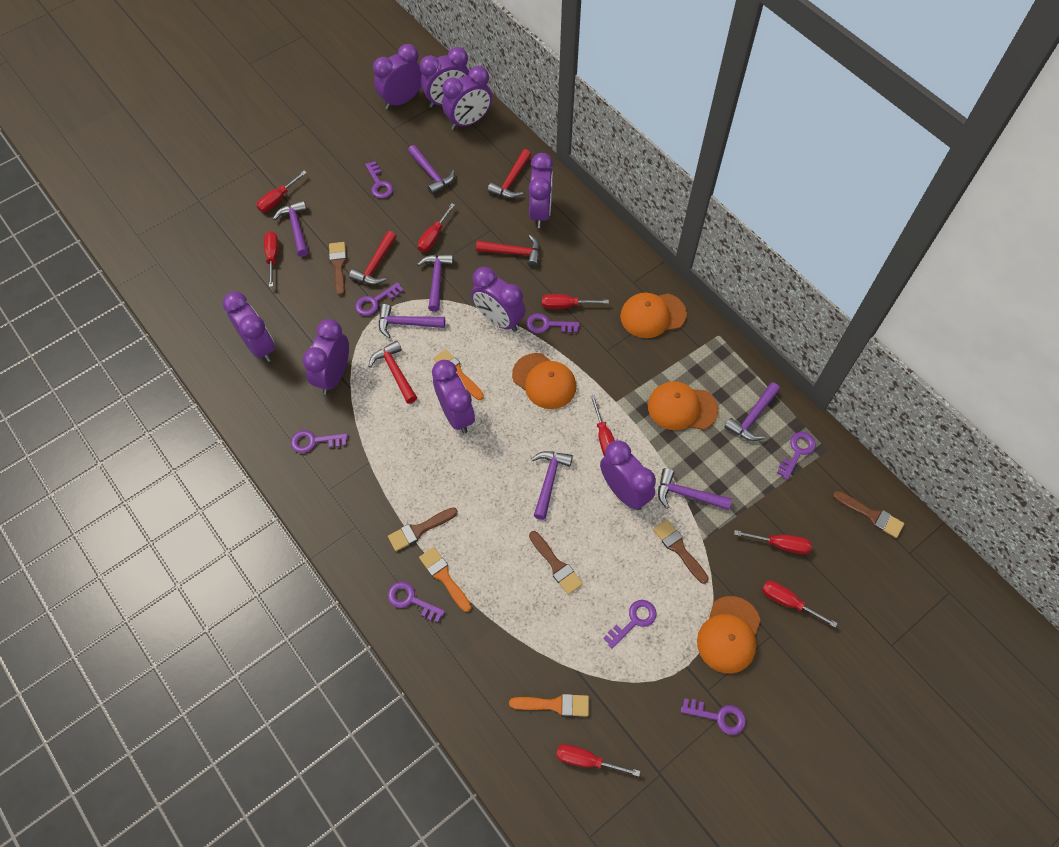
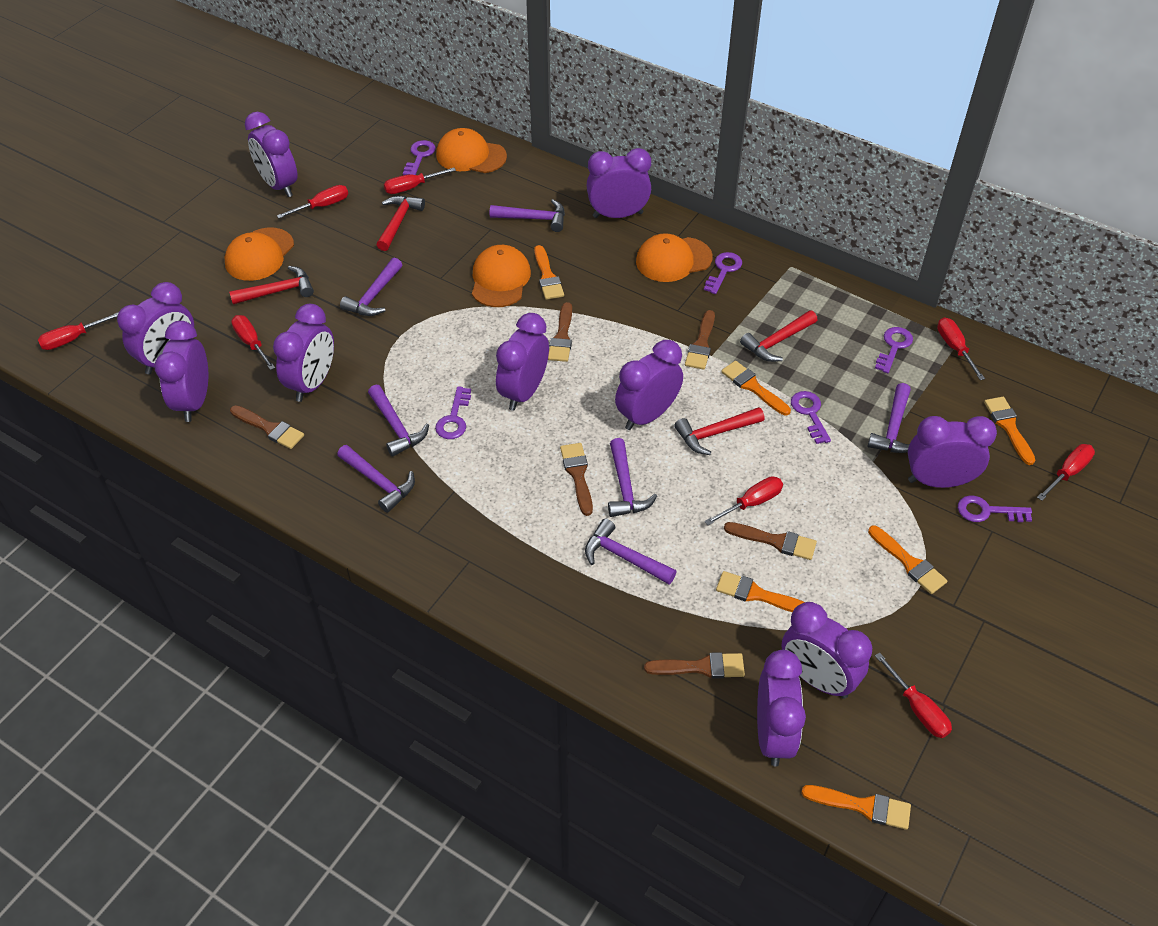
brown brush: [329,242,347,296] [388,507,458,551] [529,531,583,595] [653,519,709,584] [833,491,904,538] = 5 -> [230,405,304,449] [548,302,572,362] [560,443,593,516] [644,652,745,679] [685,310,715,370] [724,522,817,560] = 6
orange brush: [419,547,471,612] [433,349,484,400] [509,694,589,717] = 3 -> [534,245,564,300] [716,571,805,612] [721,361,791,416] [801,785,911,830] [868,525,948,594] [984,397,1035,465] = 6
purple clock: [223,292,275,362] [303,319,349,395] [373,44,422,110] [420,47,469,108] [432,360,475,433] [442,66,492,130] [471,267,526,332] [528,153,553,228] [600,440,656,510] = 9 -> [117,282,194,375] [154,321,208,422] [245,112,298,197] [273,304,334,402] [496,313,549,411] [586,148,651,218] [615,340,683,430] [757,650,806,767] [781,602,872,699] [908,416,997,488] = 10
purple key: [291,430,348,453] [355,282,404,316] [365,161,393,198] [388,581,445,622] [526,313,579,333] [603,600,656,649] [681,698,746,735] [777,432,816,480] = 8 -> [403,140,436,175] [435,386,471,439] [704,252,742,294] [791,391,831,444] [875,327,913,373] [958,495,1032,522] = 6

